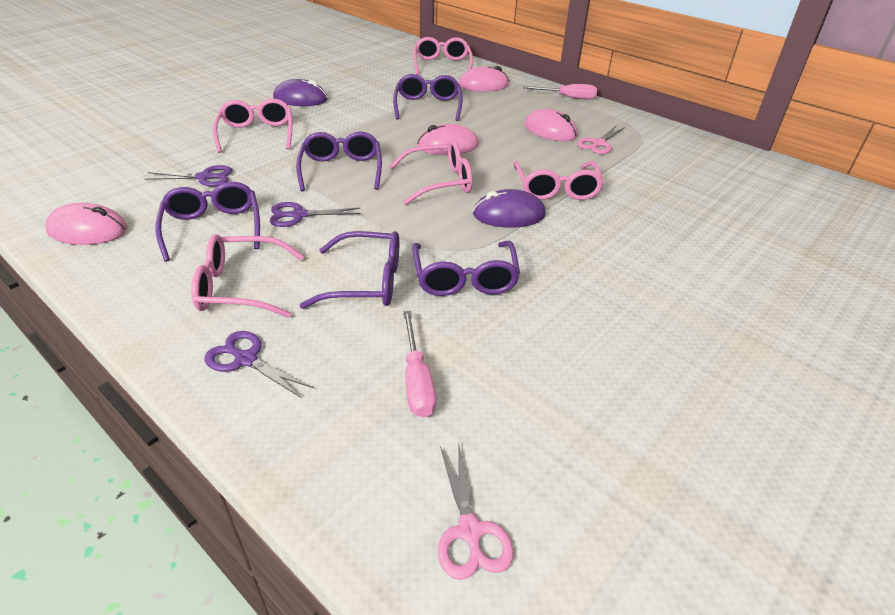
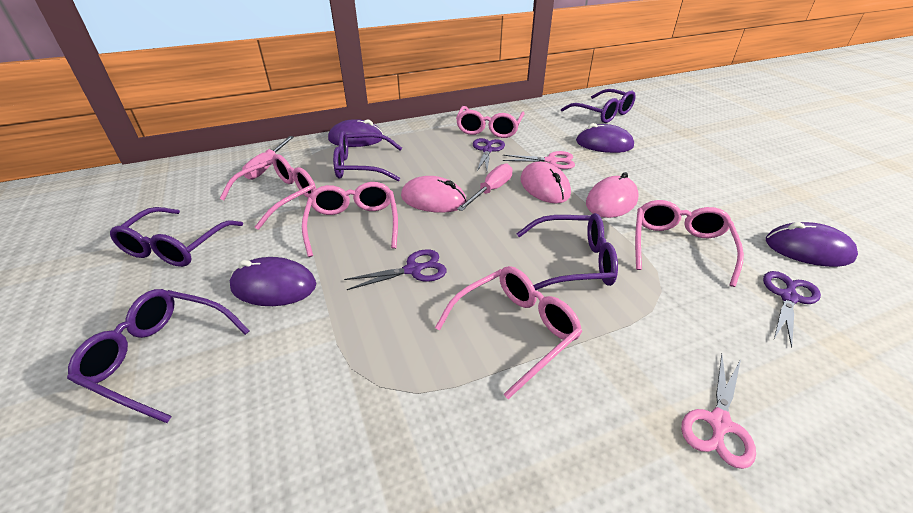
pink mouse: [45,203,127,245] [417,124,479,155] [459,66,509,91] [525,109,577,141] = 4 -> [401,176,467,213] [521,162,571,203] [586,172,639,218] = 3
purple mouse: [273,79,328,106] [473,189,546,228] = 2 -> [230,257,316,306] [328,119,384,147] [576,123,634,153] [766,222,858,267] = 4

